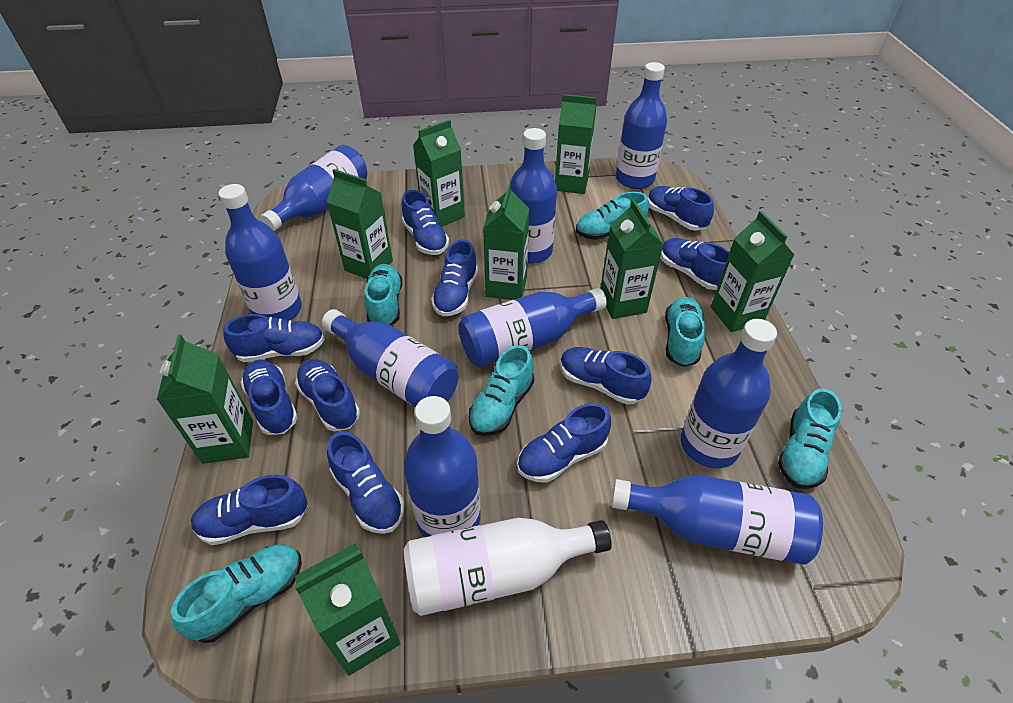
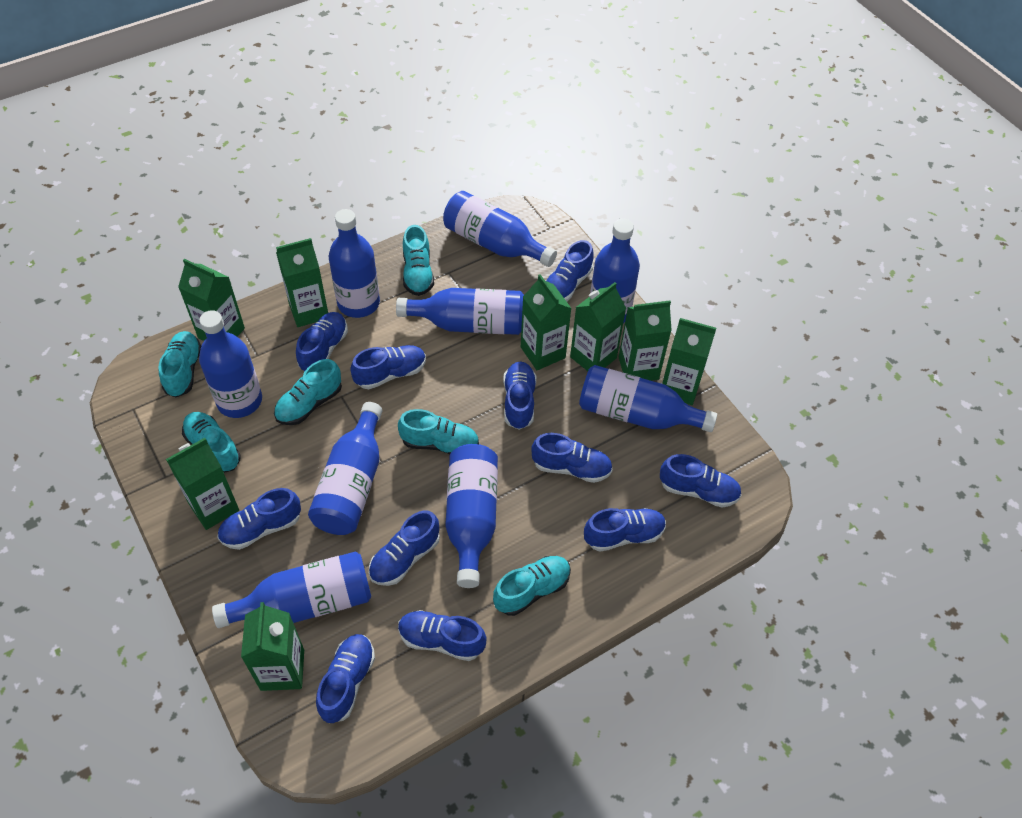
white bottle: [404,518,612,616] = 1 -> none = 0

